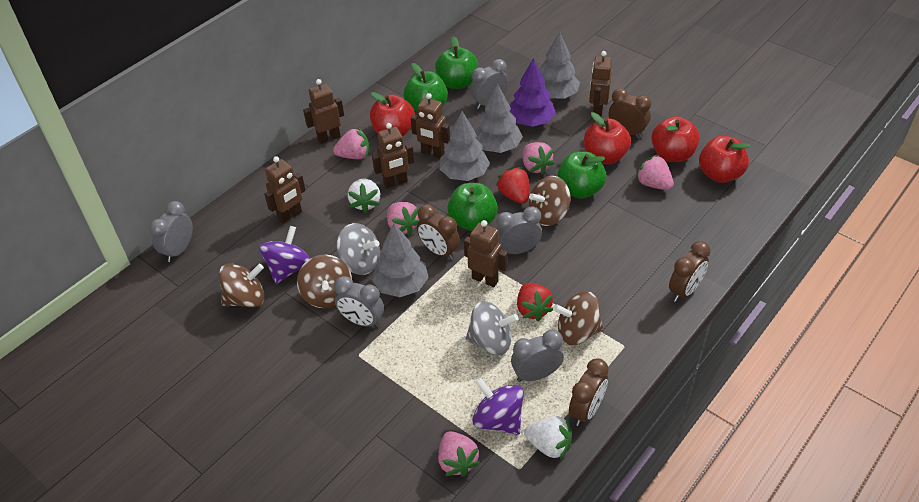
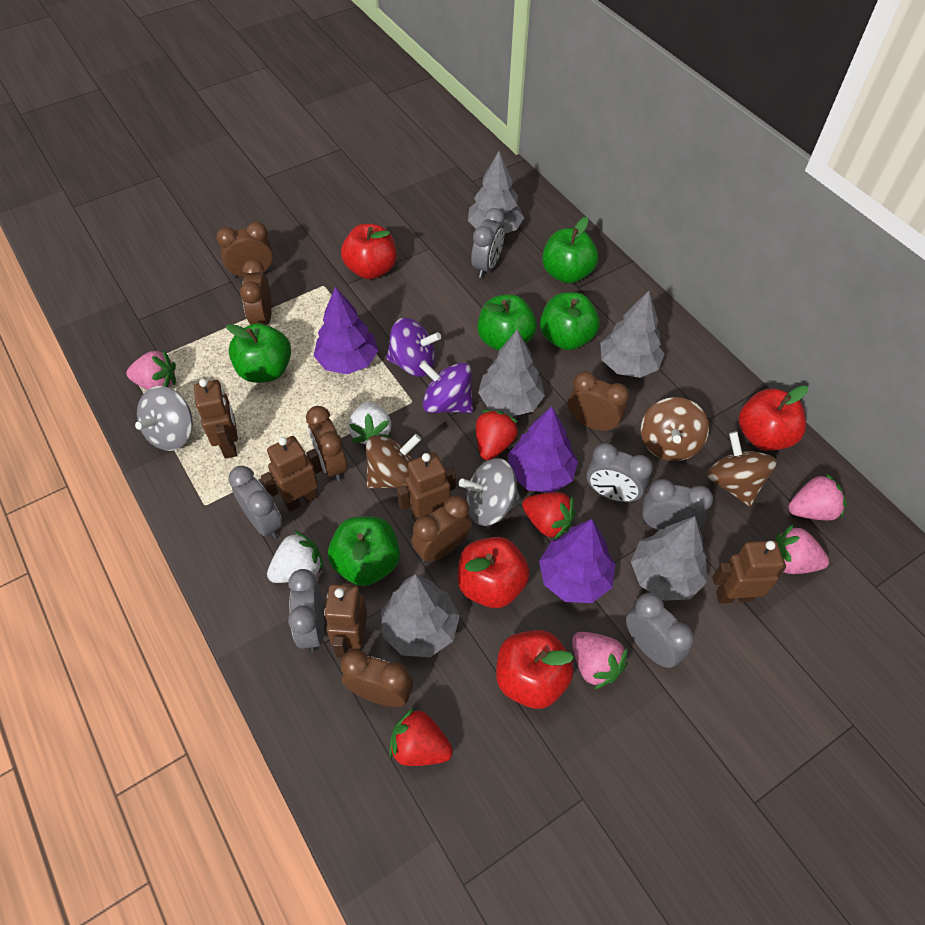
brown clock: [417,204,460,260] [569,358,609,426] [609,88,651,138] [669,241,711,302] = 4 -> [216,222,273,278] [240,259,272,325] [306,406,347,482] [341,649,413,707] [411,495,472,563] [568,371,629,433] = 6
brown robot: [264,156,306,224] [303,79,344,144] [372,123,414,188] [411,93,450,158] [464,220,508,287] [589,51,612,117] = 6 -> [194,379,238,459] [261,436,322,512] [324,583,367,658] [397,452,456,521] [712,540,786,604] = 5
brown spinning top: [219,263,265,307] [297,254,352,308] [529,176,570,226] [553,291,604,345] = 4 -> [366,434,421,489] [641,397,709,461] [707,432,777,507] = 3
green apple: [404,63,448,112] [435,36,478,89] [447,183,498,231] [557,152,606,199] = 4 -> [226,323,291,383] [328,516,400,586] [477,295,537,351] [540,292,600,350] [542,217,598,284] = 5
grey clock: [149,201,193,262] [334,276,384,328] [471,59,509,109] [496,206,542,254] [511,330,564,382] = 5 -> [228,466,282,539] [288,569,324,652] [471,208,504,278] [586,443,653,503] [626,593,694,668] [642,479,713,530] = 6
grey tree: [372,223,429,297] [440,111,490,181] [475,83,523,153] [540,32,580,99] = 4 -> [381,574,460,657] [468,151,524,234] [478,329,545,417] [600,291,664,378] [631,516,707,601] = 5
pink strawberry: [333,127,369,159] [387,202,419,235] [438,431,480,477] [523,142,555,175] [636,154,674,190] = 5 -> [126,350,176,390] [572,632,628,689] [775,525,829,574] [788,473,847,520] = 4
purple tree: [510,58,556,127] = 1 -> [314,287,379,374] [508,406,578,493] [539,519,615,603] = 3
red strawberry: [496,167,529,204] [517,283,553,321] = 2 -> [389,708,453,766] [476,410,518,460] [522,492,575,540] = 3

